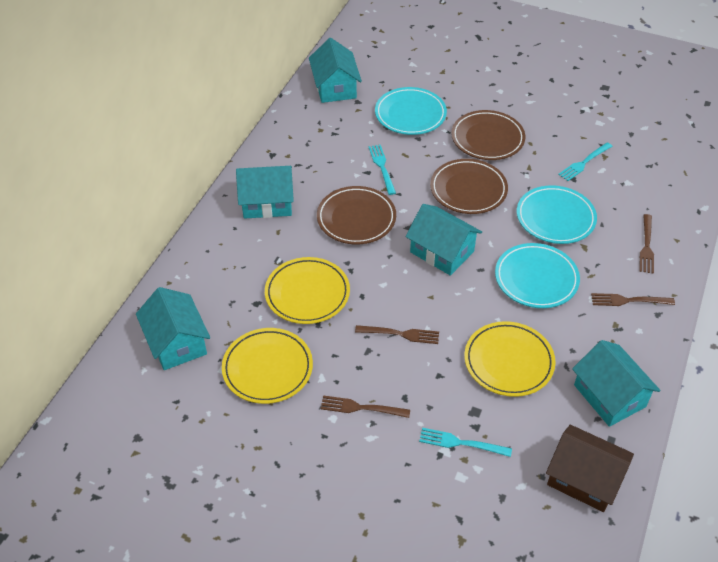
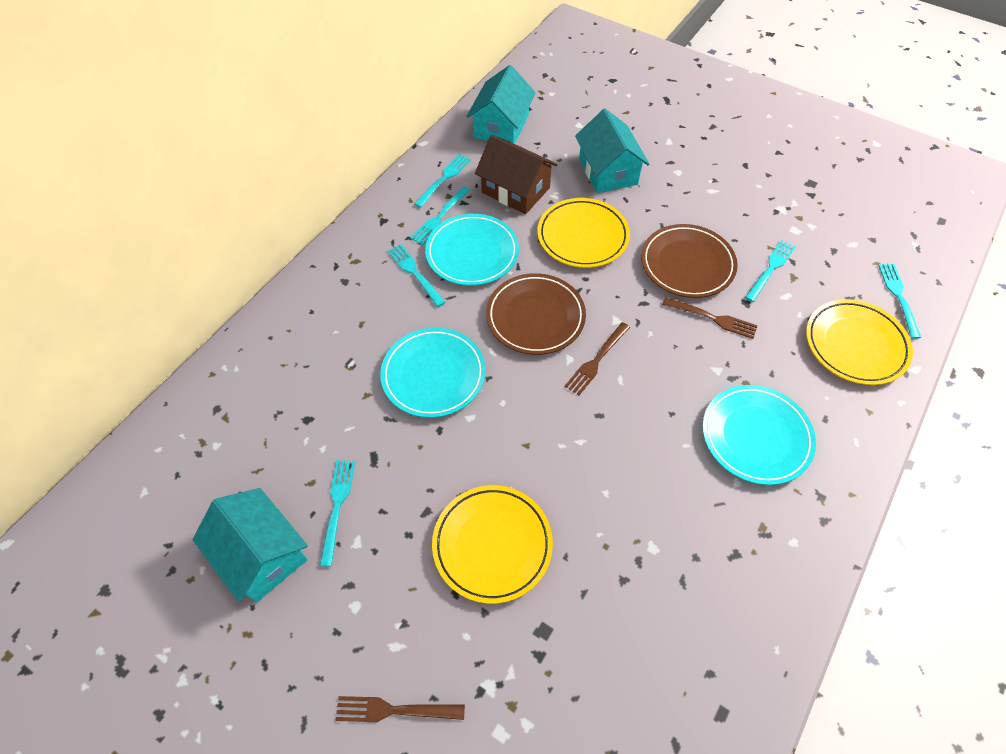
brown fork: [321,395,410,418] [355,325,439,344] [591,293,675,306] [639,214,654,274] = 4 -> [335,696,465,722] [565,322,630,395] [662,297,758,339] = 3
brown plate: [317,186,396,244] [430,159,508,214] [451,110,525,160] = 3 -> [486,273,586,355] [641,224,738,298] = 2
turquoise fork: [368,145,396,195] [419,428,512,457] [558,142,612,181] = 3 -> [319,460,355,567] [388,244,446,307] [410,186,470,245] [414,154,471,208] [745,240,795,302] [878,264,921,339] = 6
turquoise house: [136,287,210,370] [236,166,294,219] [309,38,362,103] [405,204,482,276] [572,340,661,427] = 5 -> [192,488,308,602] [466,65,536,144] [575,109,649,193] = 3

